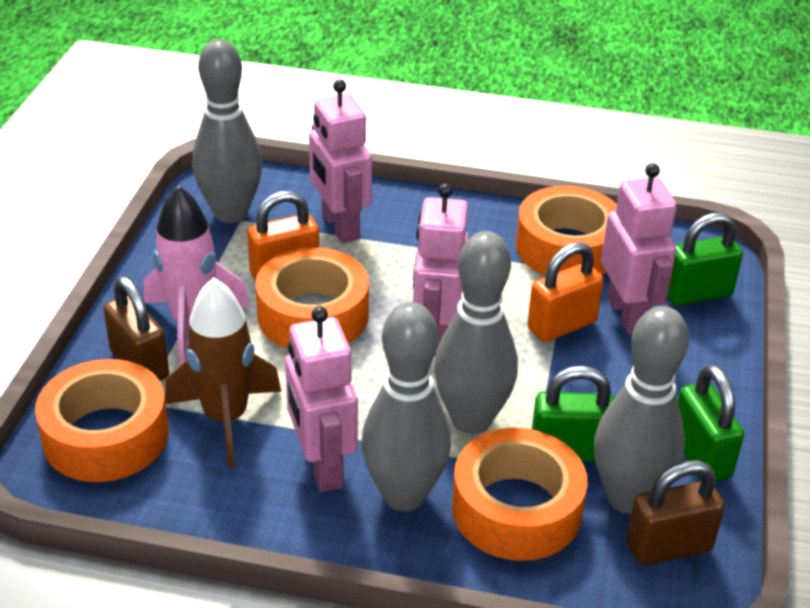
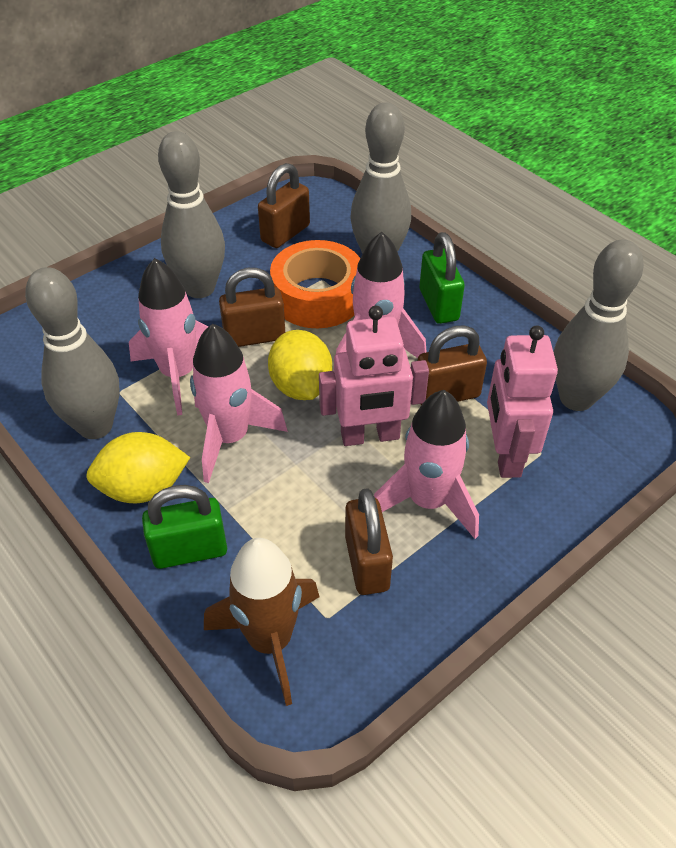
brown padlock: [103,276,169,381] [626,460,725,566] = 2 -> [219,268,285,347] [258,163,310,248] [345,488,393,595] [418,325,487,405] = 4
green padlock: [532,366,614,462] [667,213,743,305] [677,365,744,482] = 3 -> [142,485,227,569] [420,232,465,324] = 2
orange padlock: [247,191,319,282] [527,242,604,342] = 2 -> none = 0
orange tape: [35,359,169,482] [256,247,369,349] [452,428,587,561] [516,186,617,275] = 4 -> [270,240,360,328] = 1
pink robot: [285,306,358,492] [309,79,372,243] [413,183,468,357] [601,163,677,334] = 4 -> [319,306,429,446] [487,326,558,478] = 2
pink rocket: [144,185,251,365] = 1 -> [129,258,209,415] [190,324,288,483] [336,232,426,358] [374,390,479,539] = 4
yellow lemon: none = 0 -> [86,432,190,503] [268,330,332,400] = 2

